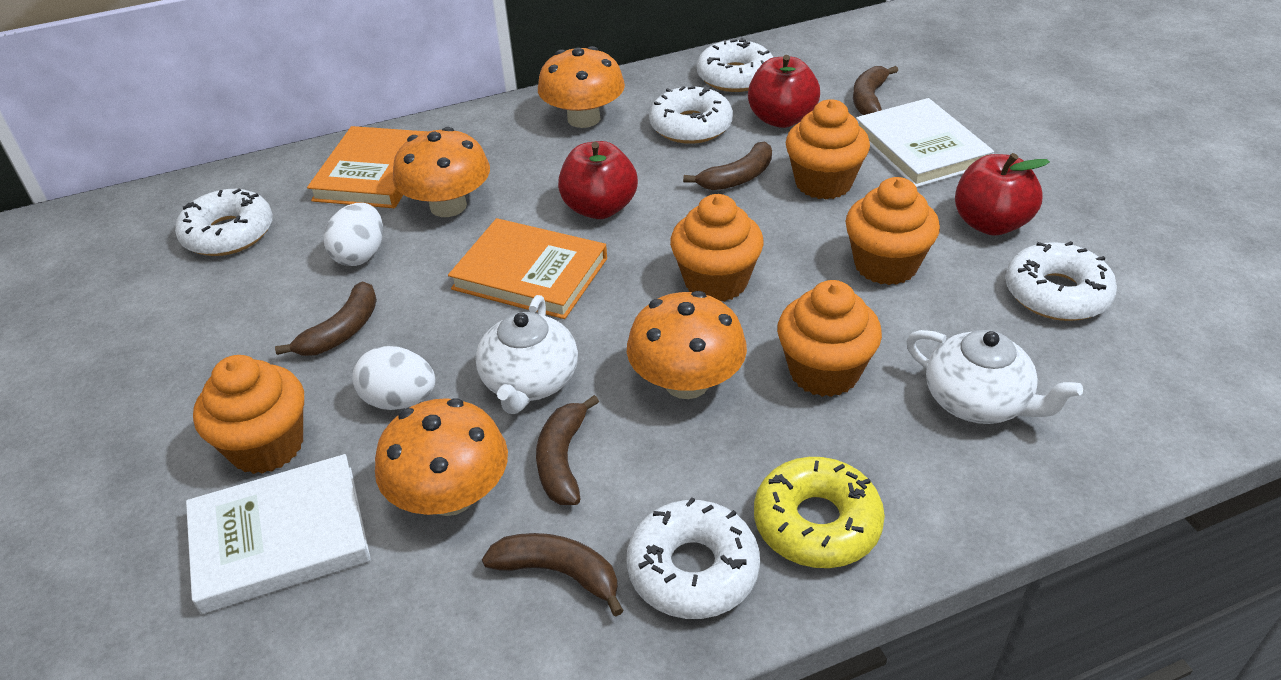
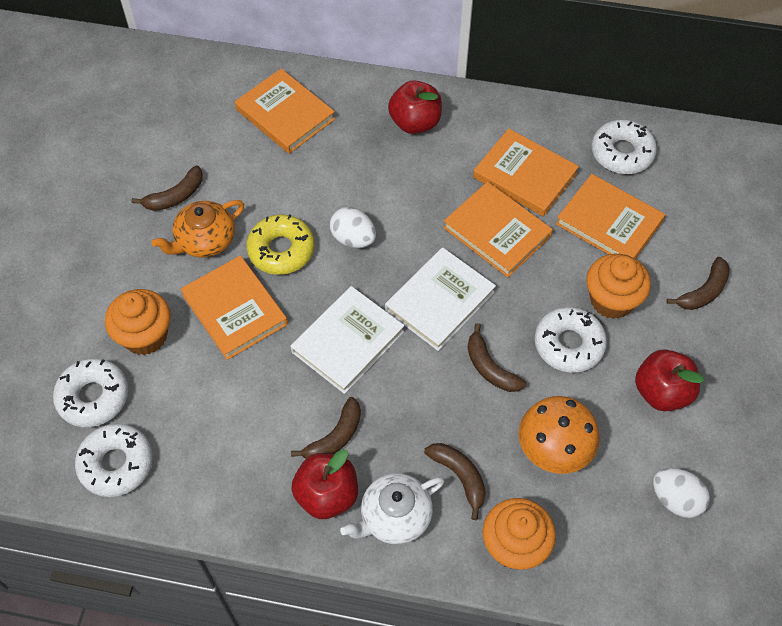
orange book: [307,126,428,208] [448,218,607,319] = 2 -> [181,256,288,360] [235,69,335,154] [443,182,553,277] [473,129,579,217] [556,174,665,259] = 5
orange cupcake: [193,355,304,474] [670,194,764,302] [777,280,882,397] [786,99,870,200] [845,177,940,285] = 5 -> [105,289,171,355] [483,498,556,570] [586,254,651,319] = 3
orange mushroom: [375,398,508,516] [393,127,490,217] [538,46,625,128] [627,291,747,399] = 4 -> [519,396,599,474] = 1
orange teapot: none = 0 -> [152,200,244,258] = 1
white donut: [175,188,273,256] [626,497,760,619] [649,85,733,144] [697,38,774,92] [1005,241,1117,321] = 5 -> [53,358,128,427] [75,424,153,497] [535,307,607,373] [592,120,657,174] = 4
white teapot: [476,295,578,414] [906,330,1083,424] = 2 -> [340,473,444,544] = 1

